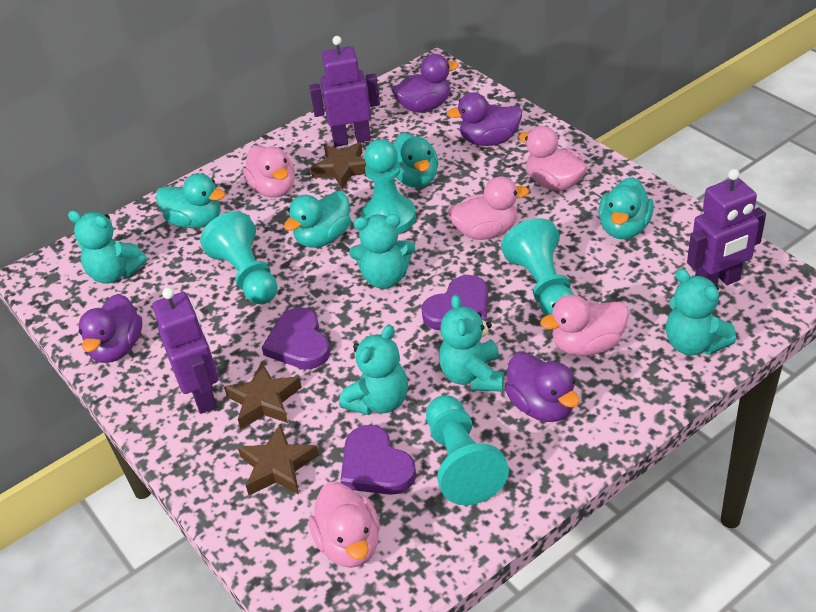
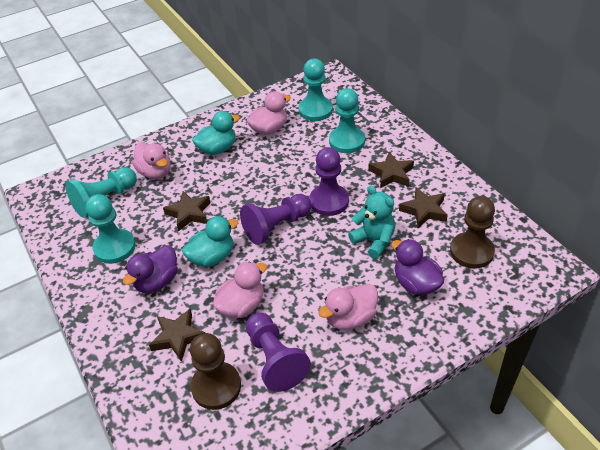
brown pawn: none = 0 -> [190,333,241,410] [450,196,495,269] = 2
brown star: [224,362,302,429] [238,424,319,495] [311,142,366,189] = 3 -> [149,309,205,362] [163,191,211,231] [368,152,414,188] [399,187,448,228] = 4
pink duck: [242,145,295,197] [309,482,380,568] [448,176,529,240] [519,126,587,191] [540,295,629,356] = 5 -> [132,142,171,179] [212,261,267,318] [246,91,291,135] [318,284,378,330] = 4
purple duck: [78,294,142,363] [392,54,459,113] [447,92,522,146] [505,352,580,422] = 4 -> [123,245,178,293] [391,239,444,295] = 2
purple heart: [262,307,331,369] [340,425,416,495] [422,275,488,330] = 3 -> none = 0
purple pawn: none = 0 -> [240,194,312,245] [246,313,311,392] [309,147,349,216] = 3
purple robot: [152,287,219,414] [309,36,380,147] [687,169,766,286] = 3 -> none = 0
turquoise duck: [156,173,225,228] [284,191,351,248] [393,133,438,188] [598,177,654,239] = 4 -> [182,216,238,267] [192,111,240,155] = 2
turquoise teddy bear: [68,210,147,284] [339,325,408,415] [349,214,415,289] [439,294,504,392] [666,269,736,355] = 5 -> [348,186,395,259] = 1

